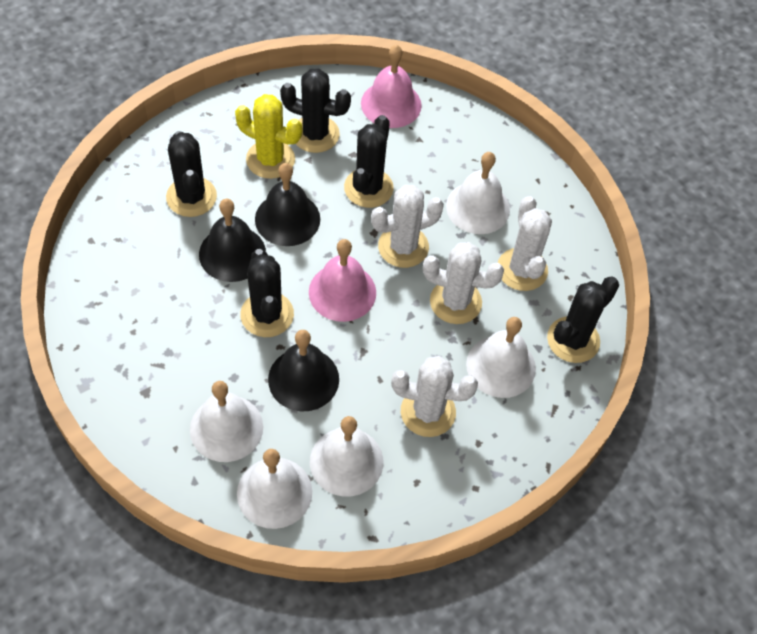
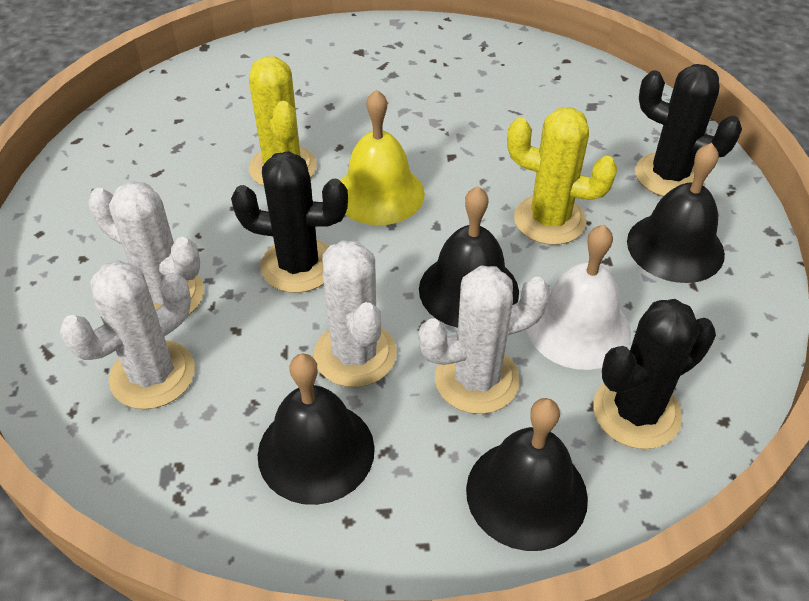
black bell: [199,199,266,282] [255,163,320,246] [268,330,339,412] = 3 -> [258,353,375,505] [419,186,519,328] [466,398,588,551] [627,143,725,283] = 4
black cactus: [166,131,217,217] [240,249,294,337] [280,69,351,153] [344,115,394,208] [547,277,619,363] = 5 -> [231,151,348,293] [593,299,716,449] [635,64,742,197] = 3
pink bell: [309,239,376,322] [361,45,422,128] = 2 -> none = 0
white bell: [190,381,263,462] [237,449,312,529] [310,416,383,497] [446,152,510,234] [466,317,536,398] = 5 -> [527,225,631,370] = 1
yellow bell: none = 0 -> [340,89,425,225] = 1
yellow cactus: [235,94,302,179] = 1 -> [249,56,317,186] [507,108,618,245] = 2

